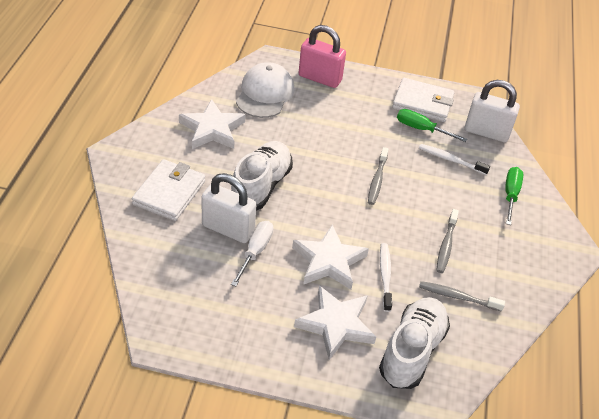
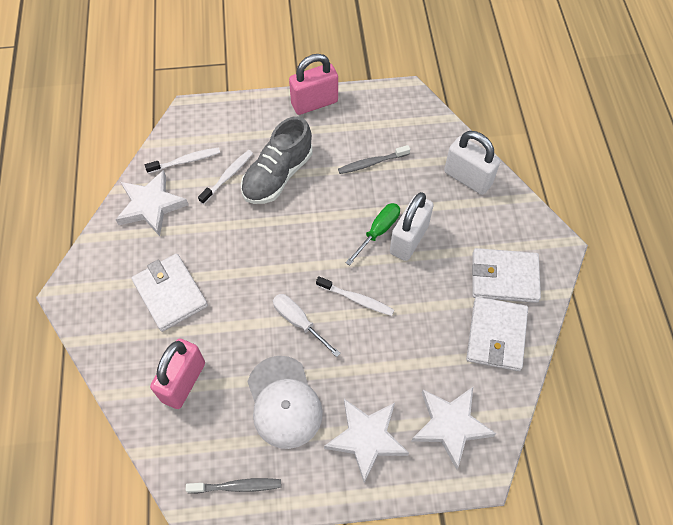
green screwdriver: [397,109,467,142] [505,167,523,225] = 2 -> [345,203,400,266] = 1
grey shoe: none = 0 -> [241,116,312,204] = 1
grey toothbrush: [368,147,389,205] [419,281,505,312] [436,209,459,273] = 3 -> [186,478,281,494] [338,145,410,174] = 2
pink padlock: [299,25,346,88] = 1 -> [150,338,205,409] [289,54,338,115] = 2
white shoe: [231,141,293,211] [379,297,450,389] = 2 -> none = 0
white toothbrush: [380,243,392,312] [419,144,490,175] = 2 -> [145,147,220,174] [198,150,253,204] [316,276,394,316] = 3
white wallet: [132,159,205,221] [392,78,455,122] = 2 -> [131,254,208,332] [466,297,528,371] [472,248,541,303] = 3

